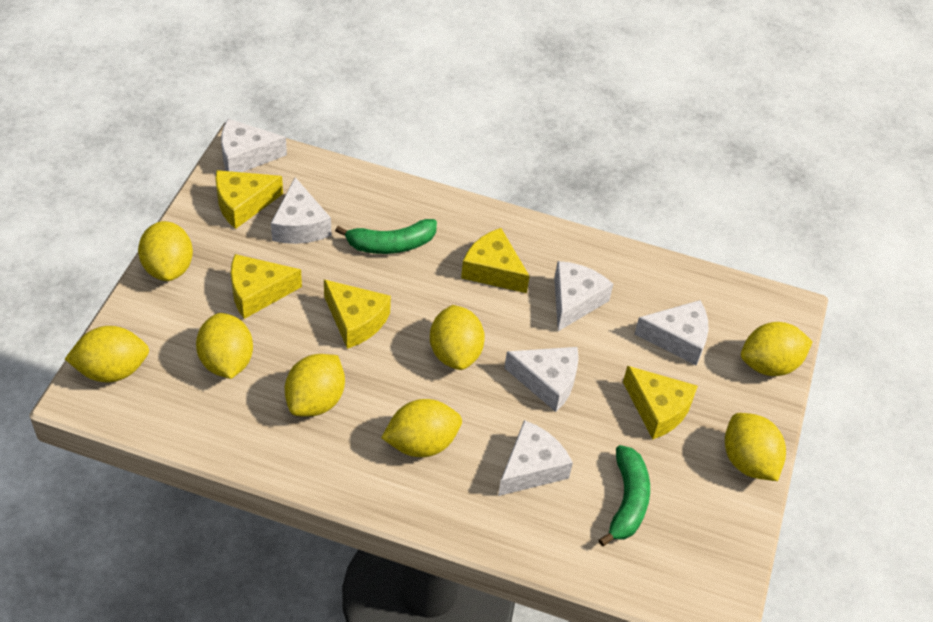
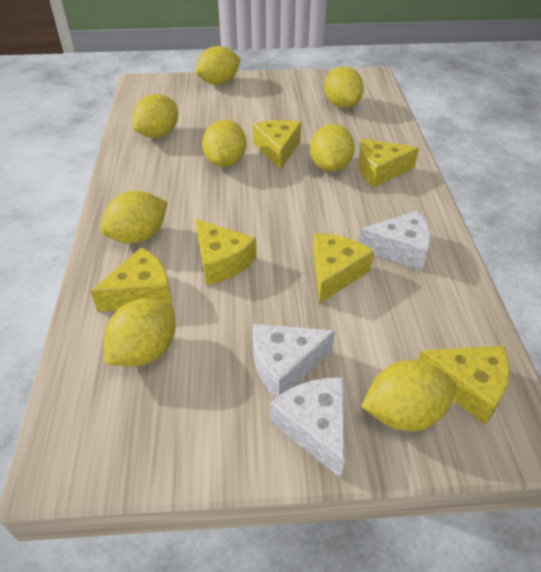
green banana: [335,219,437,254] [599,445,650,546] = 2 -> none = 0
white cheese: [221,119,287,172] [271,177,331,244] [498,420,573,496] [504,347,579,412] [554,261,613,331] [634,300,709,365] = 6 -> [253,324,335,398] [270,378,344,478] [359,210,431,271] = 3
yellow cheese: [215,170,283,229] [231,254,302,319] [324,279,391,349] [461,228,530,293] [623,366,698,439] = 5 -> [90,247,172,312] [195,219,257,285] [253,120,301,170] [313,233,374,304] [358,139,419,187] [418,345,510,425] = 6

